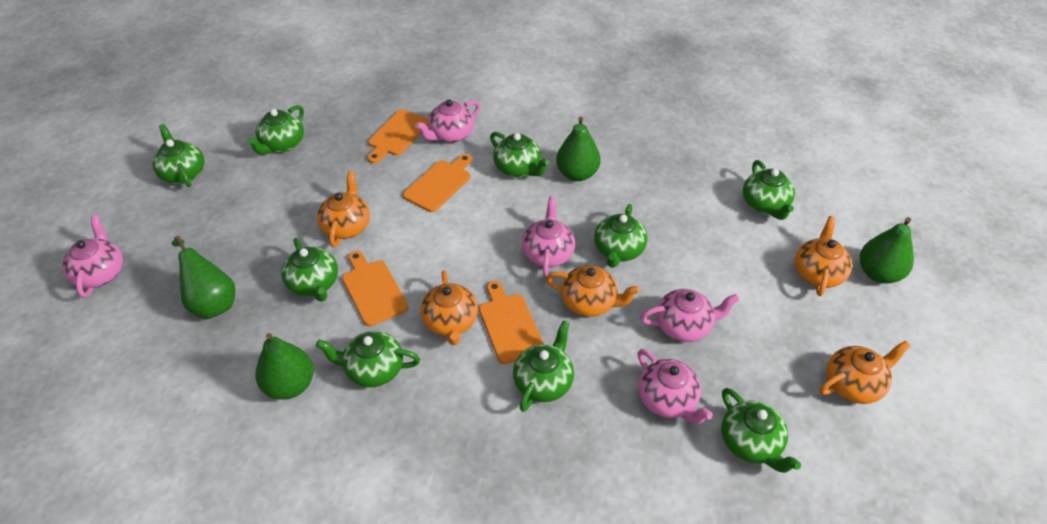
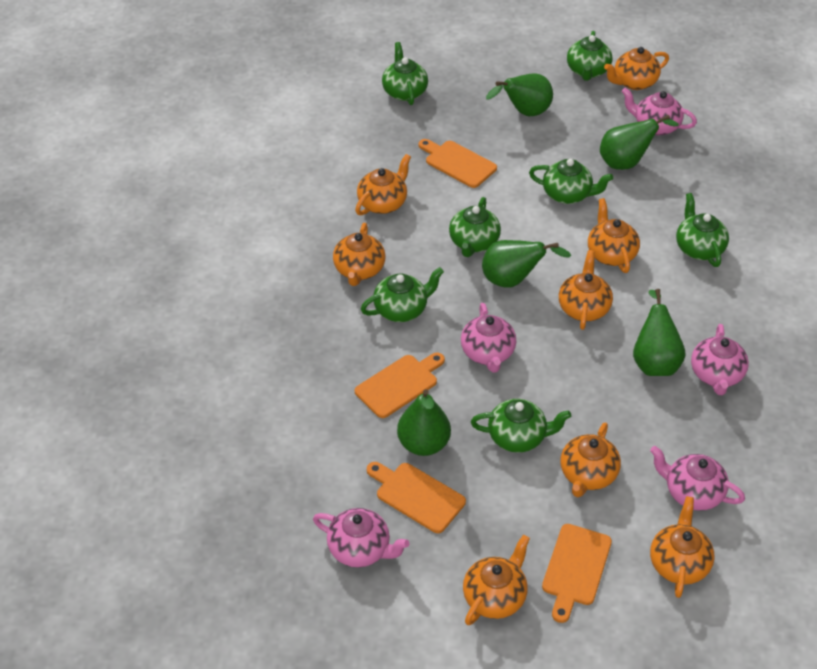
green pear: [172,236,236,319] [255,333,314,400] [556,117,601,181] [860,217,914,283] = 4 -> [397,389,451,456] [482,240,571,288] [486,74,553,116] [600,115,679,170] [633,289,685,376] = 5
green teapot: [152,124,205,187] [246,105,304,155] [281,238,338,302] [316,331,420,388] [490,132,550,177] [513,320,574,412] [594,204,648,268] [721,388,801,473] [743,160,795,220] = 9 -> [361,267,444,322] [382,42,428,105] [449,197,501,257] [471,399,571,453] [529,159,613,204] [567,31,612,81] [676,193,729,267] = 7
orange teapot: [317,171,370,247] [421,270,478,345] [546,265,640,317] [795,216,852,296] [819,341,910,404] = 5 -> [333,223,386,286] [355,154,411,215] [463,535,530,625] [559,250,613,330] [561,422,621,497] [588,198,640,273] [604,47,669,90] [650,496,715,598] = 8

